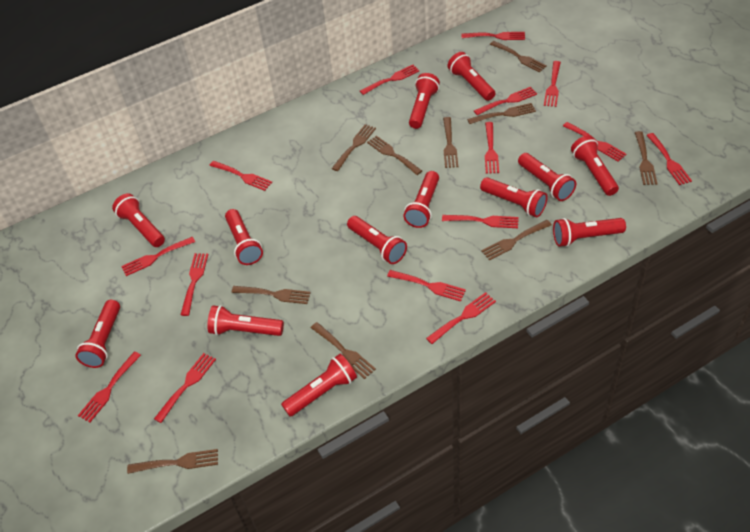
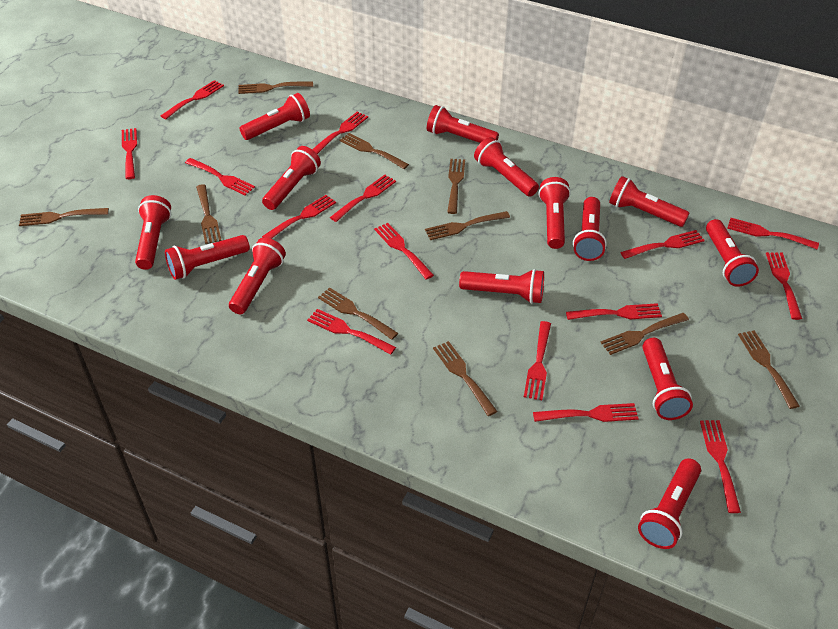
red flashlight: [75,300,120,368] [112,193,165,247] [207,305,284,336] [225,209,263,265] [281,354,357,417] [347,216,407,264] [403,171,439,228] [409,73,440,129] [448,52,495,101] [480,177,547,217] [518,153,576,201] [553,218,626,247] [571,136,619,196] = 13 -> [135,195,171,270] [165,235,250,280] [229,238,286,314] [239,93,310,140] [262,146,321,210] [427,105,499,143] [459,269,544,304] [474,137,539,197] [539,177,571,249] [573,197,607,261] [609,176,689,227] [638,458,701,549] [642,338,693,420] [706,219,759,287] = 14

